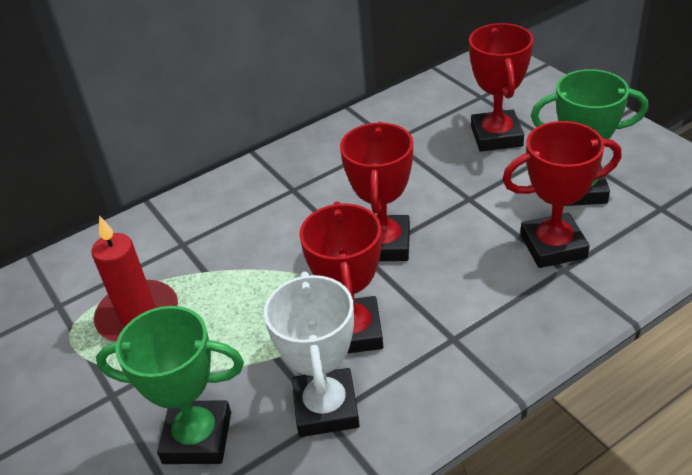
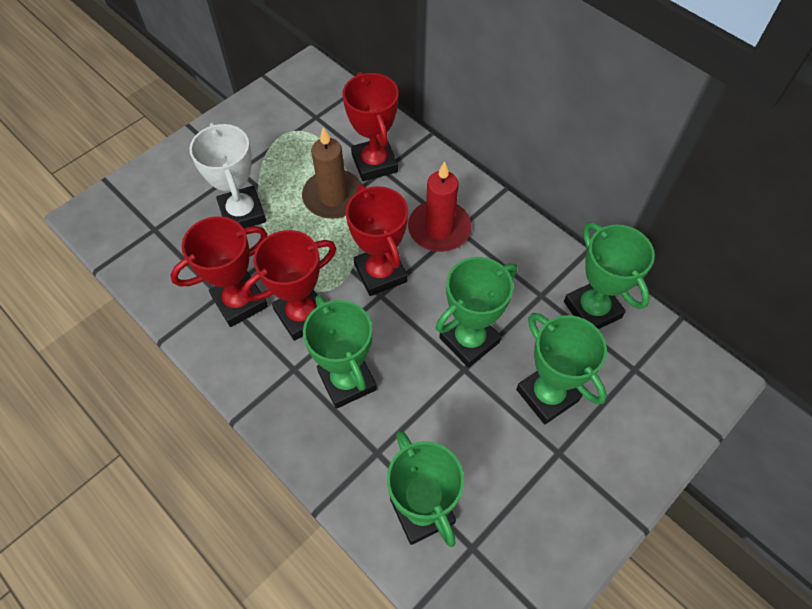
brown candle: none = 0 -> [302,127,362,219] = 1
green trophy: [96,306,244,464] [531,69,648,206] = 2 -> [303,295,377,409] [387,430,464,547] [436,257,517,368] [516,313,607,424] [564,222,655,329] = 5

